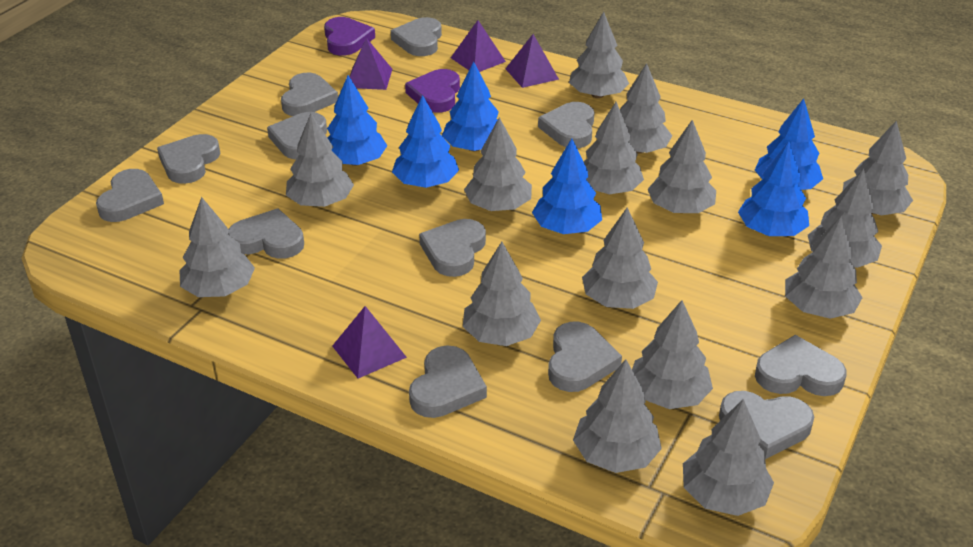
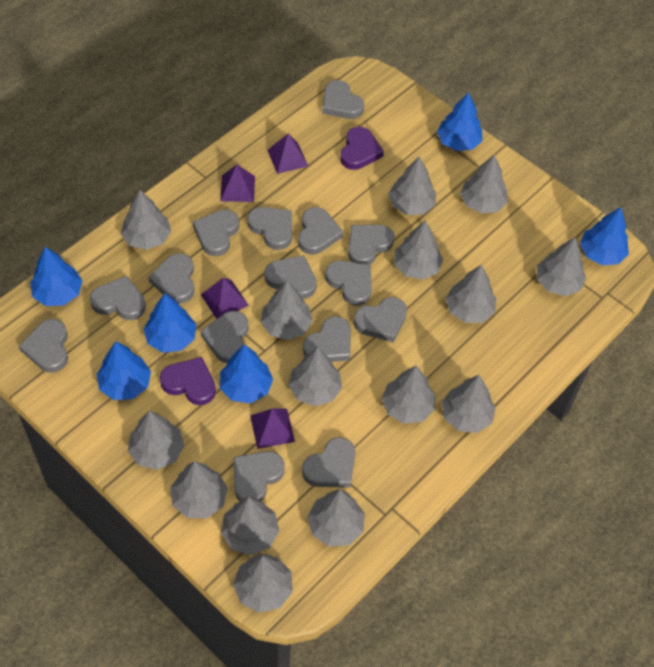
grey heart: [96,169,164,222] [157,134,220,184] [228,208,304,259] [267,112,327,160] [281,73,338,116] [391,17,442,56] [409,346,487,418] [419,219,486,277] [538,102,594,148] [548,322,622,392] [719,391,814,459] [755,335,847,396] = 12 -> [19,319,68,373] [90,276,146,320] [148,253,194,303] [193,209,239,256] [201,311,249,363] [233,451,285,502] [248,207,292,250] [264,255,316,299] [298,207,343,255] [302,437,356,488] [303,316,351,362] [322,80,364,119] [325,260,371,306] [348,225,395,265] [354,297,407,342] = 15

